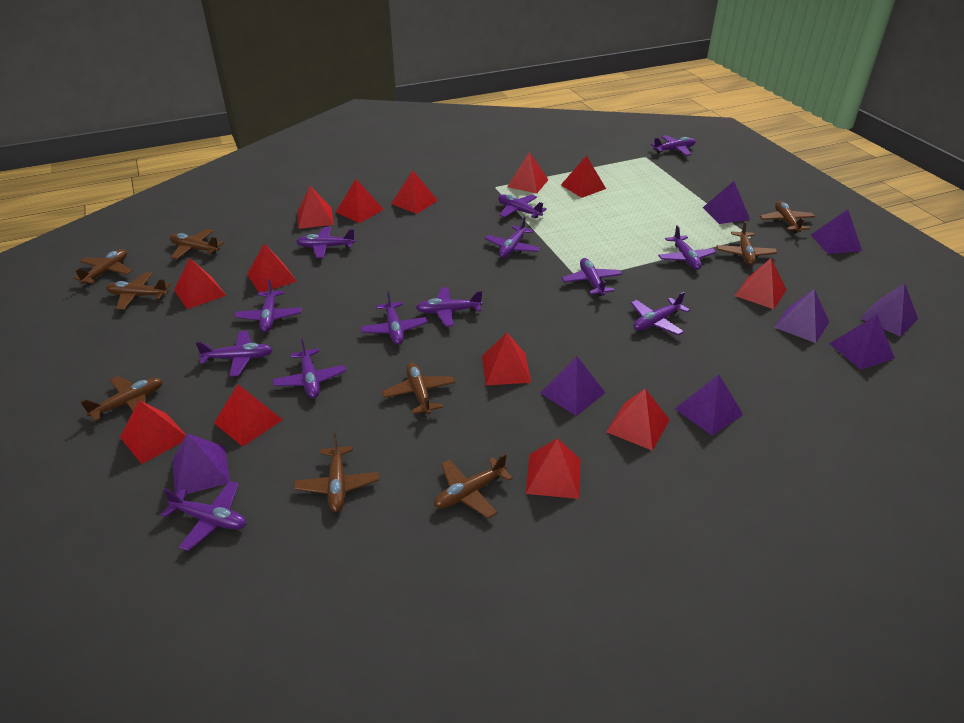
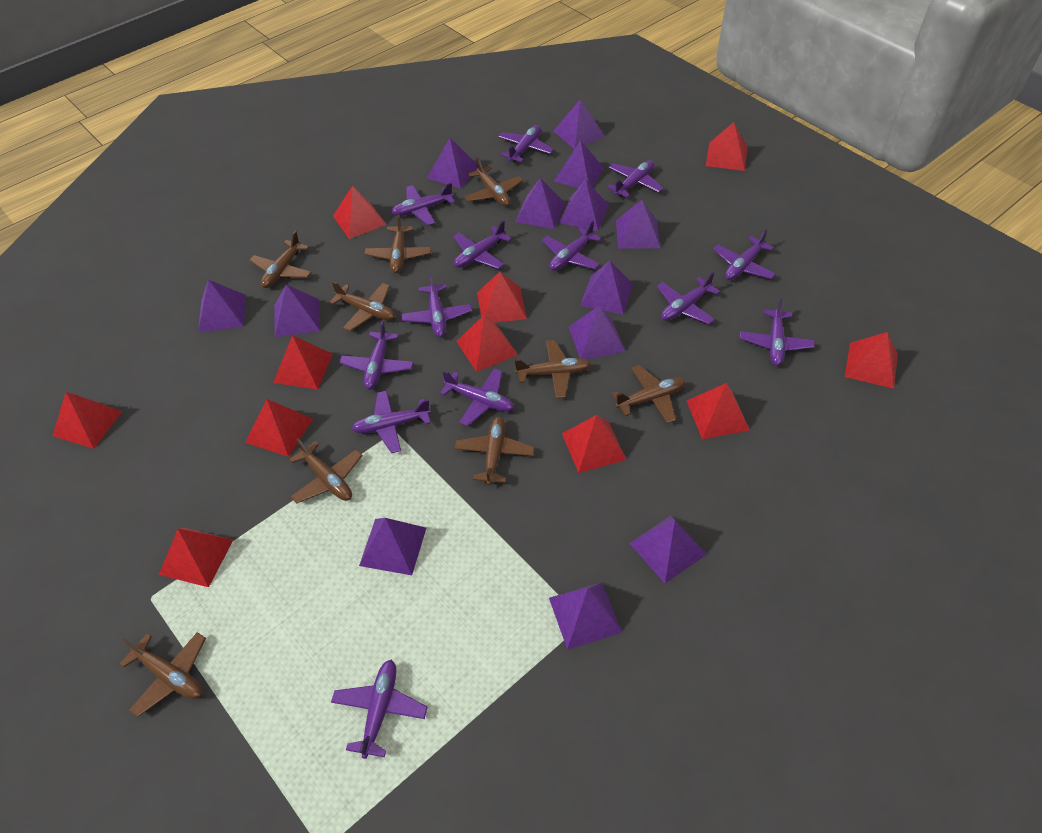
purple pyramid: [172,433,230,495] [540,356,605,416] [675,375,743,436] [703,181,750,224] [774,289,829,343] [811,209,862,254] [829,315,895,370] [860,283,918,337] = 8 -> [198,280,246,332] [274,284,320,337] [359,518,426,575] [427,138,477,189] [515,178,565,229] [549,582,622,650] [553,99,605,149] [554,140,604,188] [559,180,609,231] [569,306,625,359] [580,261,633,315] [616,200,660,249] [629,516,707,583] = 13
red pyramid: [120,400,186,464] [174,258,227,309] [214,384,283,447] [247,243,297,292] [297,186,334,229] [336,179,384,223] [391,170,438,214] [482,333,531,385] [507,152,549,193] [526,438,580,499] [561,155,606,198] [606,389,670,451] [735,258,787,309] = 13 -> [52,392,123,449] [159,528,233,587] [245,399,313,457] [273,335,333,390] [333,186,387,239] [456,315,518,372] [477,272,527,323] [562,415,626,473] [687,383,750,439] [706,122,748,171] [845,332,898,389] = 11

